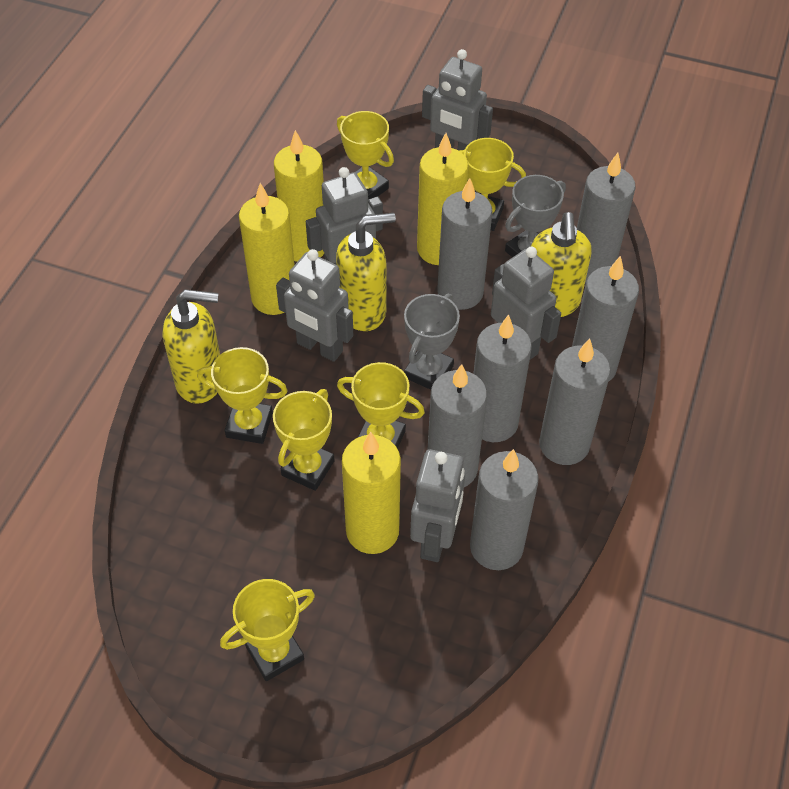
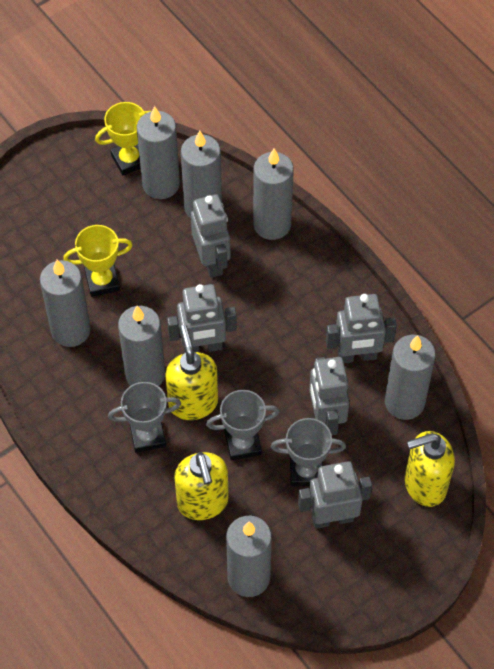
grey trophy: [404,294,460,390] [505,175,566,257] = 2 -> [108,382,181,453] [206,390,279,461] [271,418,346,486] = 3
yellow candle: [239,183,295,315] [274,130,324,262] [342,432,401,554] [417,133,469,265] = 4 -> none = 0
yellow trophy: [197,347,288,444] [220,579,315,681] [273,389,334,491] [337,111,394,200] [337,362,425,449] [459,138,526,231] = 6 -> [63,225,133,297] [95,102,151,176] = 2

